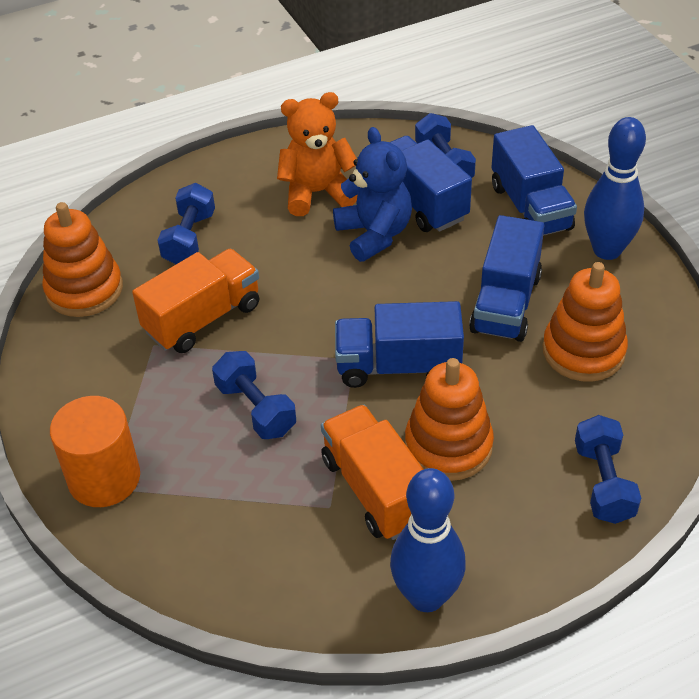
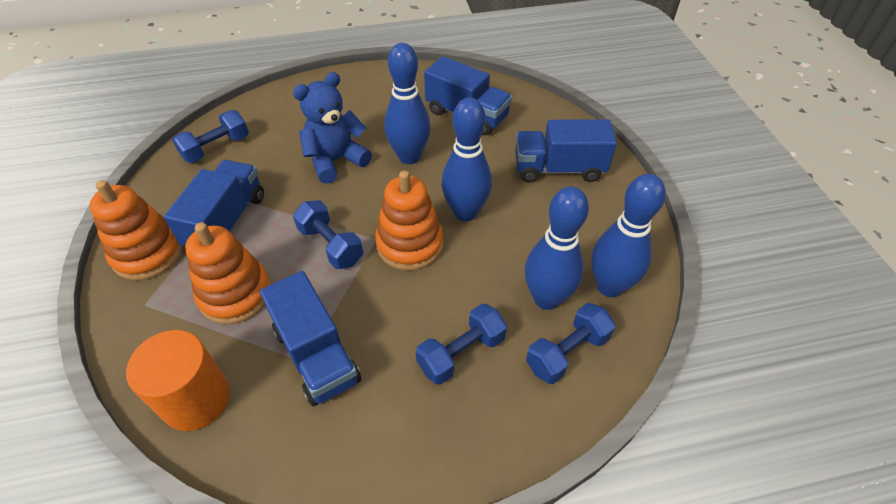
blue bowling pin: [390,468,466,612] [584,117,646,260] = 2 -> [384,43,431,164] [442,98,492,221] [525,186,589,310] [592,174,666,297] = 4
orange teddy bear: [277,92,358,216] = 1 -> none = 0
orange truck: [132,249,259,353] [321,405,424,540] = 2 -> none = 0

